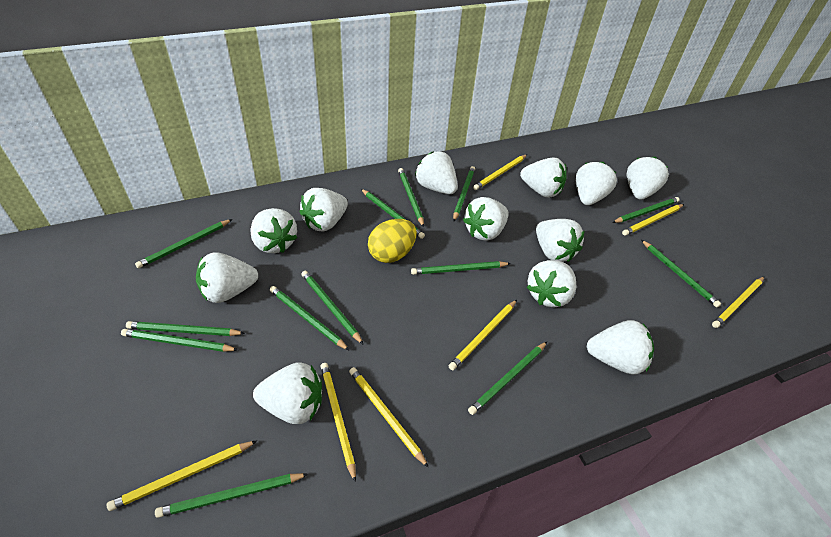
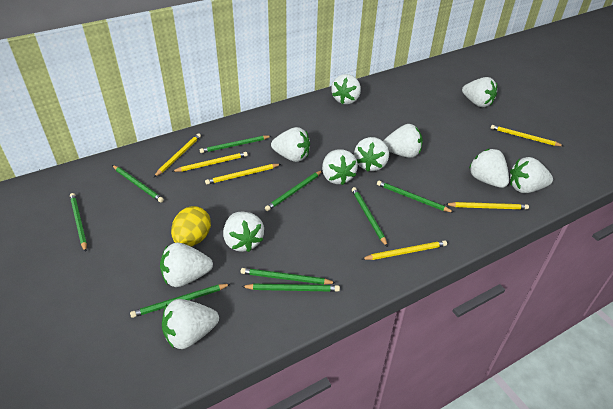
green pencil: [121,329,238,352] [126,321,245,336] [135,219,232,269] [155,473,308,518] [270,286,350,351] [301,271,364,345] [361,189,425,239] [398,168,424,227] [411,261,511,275] [453,166,475,222] [468,342,547,415] [612,197,680,223] [641,240,721,307] = 13 -> [70,193,87,252] [112,165,164,203] [130,284,230,318] [200,136,271,153] [241,268,336,285] [241,284,340,292] [265,170,323,211] [352,187,388,247] [377,181,454,213] = 9
white strawberry: [196,252,258,303] [250,208,298,253] [253,362,322,424] [299,188,348,232] [415,152,458,194] [463,197,508,241] [520,158,567,198] [527,260,576,308] [536,219,585,262] [576,162,617,205] [587,320,654,375] [627,156,669,200] = 12 -> [160,243,213,287] [162,299,219,349] [223,212,264,252] [271,127,310,162] [322,149,358,185] [331,74,361,104] [354,137,389,172] [383,124,423,158] [462,77,497,107] [469,149,509,188] [510,157,553,193] = 11
yellow pencil: [107,441,257,511] [320,363,356,483] [349,367,429,468] [449,300,517,370] [473,155,527,190] [622,204,684,236] [712,277,764,328] = 7 -> [154,133,201,177] [171,152,248,172] [205,164,281,185] [362,240,447,260] [445,202,529,210] [491,125,564,146] = 6

